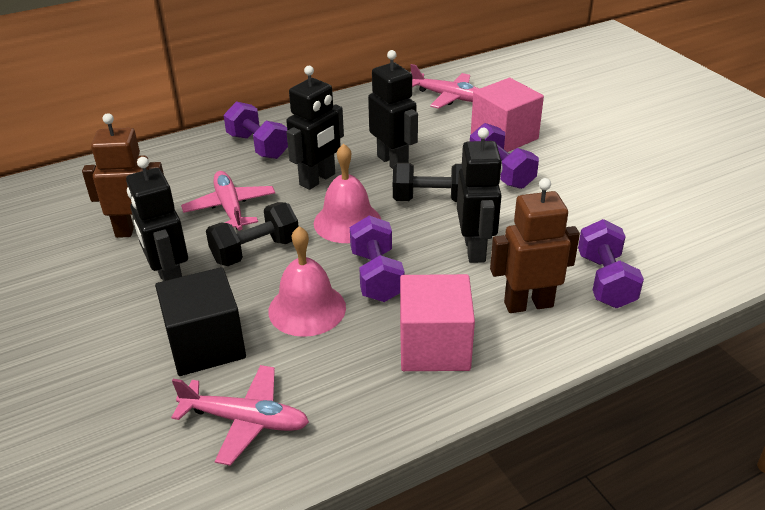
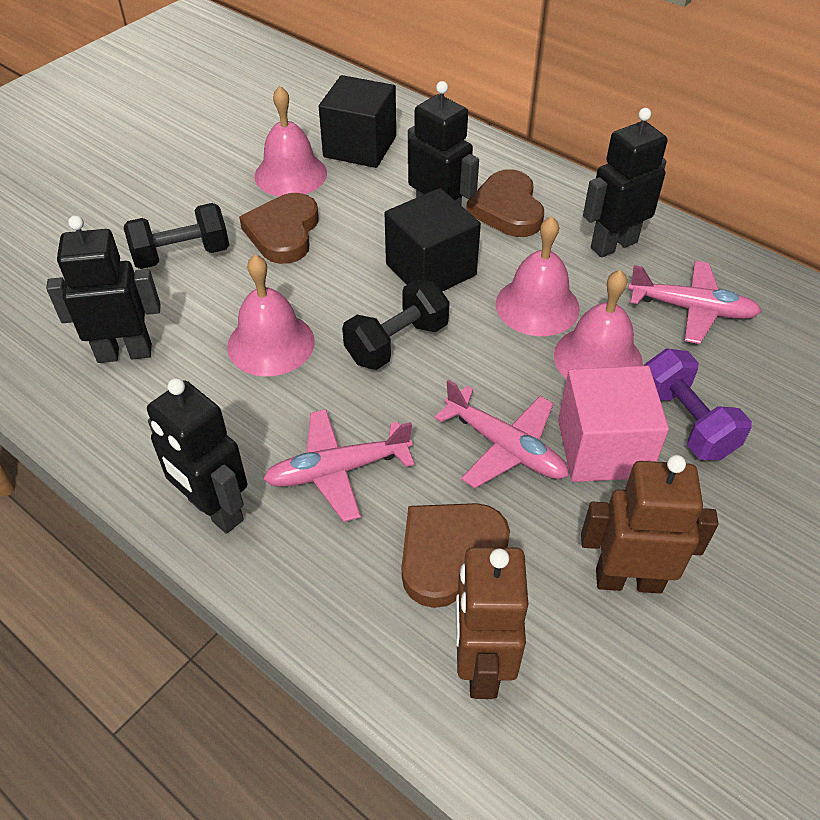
black cube: [155,267,246,376] = 1 -> [319,75,396,168] [385,188,481,292] = 2
brown heart: none = 0 -> [239,193,319,264] [402,503,510,608] [466,169,544,237] = 3
pink bell: [268,226,346,337] [314,143,381,243] = 2 -> [227,254,315,376] [255,86,327,196] [496,216,580,336] [554,270,643,379] = 4
pink cube: [400,274,475,371] [471,78,544,152] = 2 -> [558,366,669,482] = 1
purple dumbbell: [224,101,288,159] [350,215,405,302] [470,123,539,189] [578,219,644,308] = 4 -> [644,348,752,460] = 1

